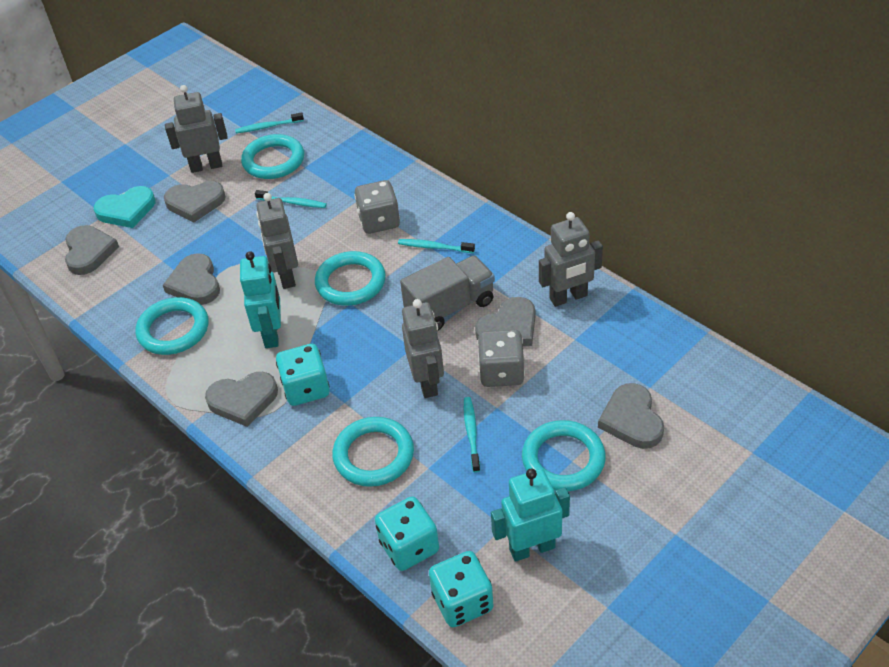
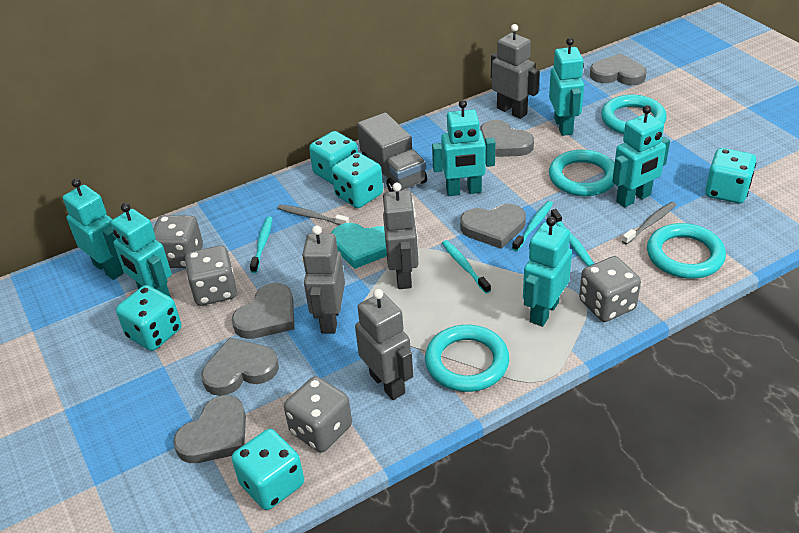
grey dice: [354,180,400,234] [477,329,525,387] = 2 -> [153,215,203,268] [185,245,237,306] [284,376,352,452] [579,256,641,322] = 4
grey toothbrush: none = 0 -> [278,205,349,225] [622,202,676,245] = 2
turquoise dice: [276,344,330,406] [375,496,439,571] [429,551,493,627] = 3 -> [116,285,181,351] [232,429,304,510] [309,131,358,184] [331,152,383,208] [705,148,756,203] = 5
turquoise ring: [135,297,208,355] [241,134,304,179] [315,251,386,306] [332,417,414,487] [522,420,606,491] = 5 -> [425,325,509,392] [549,150,615,196] [601,95,667,134] [647,223,726,279] = 4
turquoise robot: [240,251,281,348] [491,469,570,562] = 2 -> [63,179,124,280] [111,203,172,297] [432,100,495,196] [523,216,572,327] [549,38,584,136] [612,105,670,207] = 6

